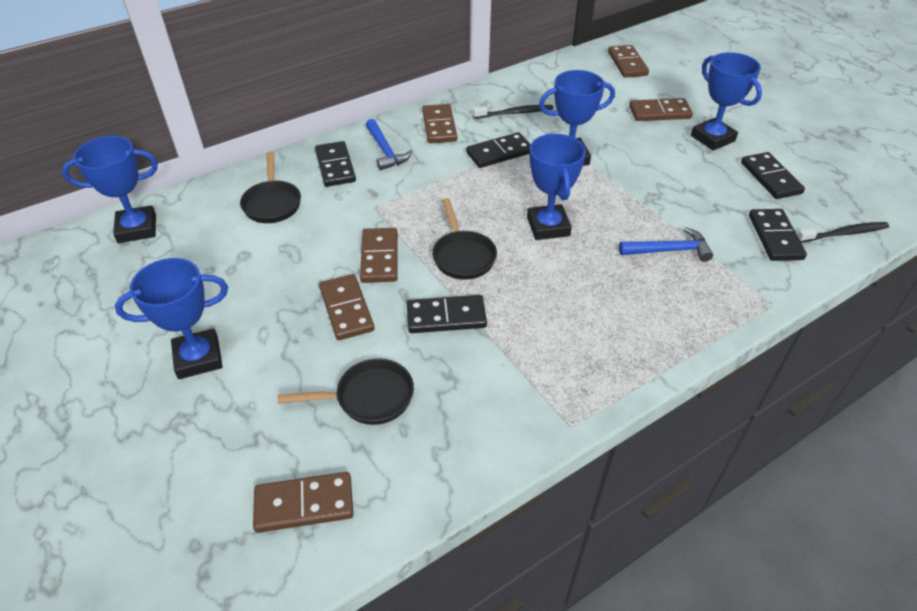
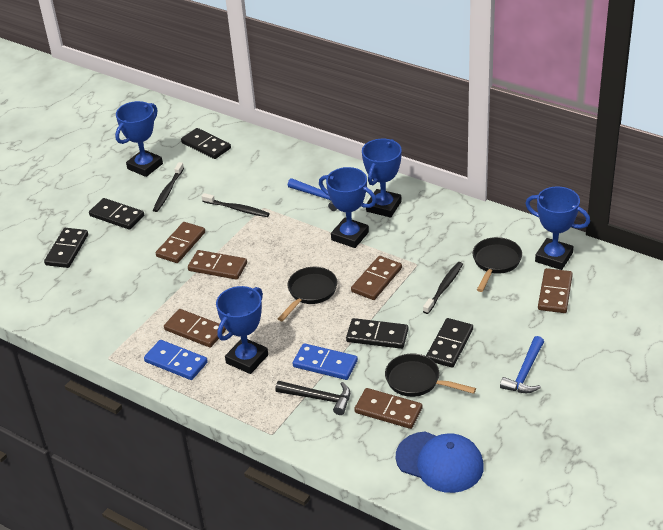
black hammer: none = 0 -> [275,381,350,415] = 1
black toothbrush: [473,105,553,118] [798,222,889,243] = 2 -> [153,162,184,212] [202,193,270,217] [423,262,463,314] = 3
blue cap: none = 0 -> [396,431,484,493] = 1
blue domino: none = 0 -> [144,340,208,380] [293,343,358,380] = 2

